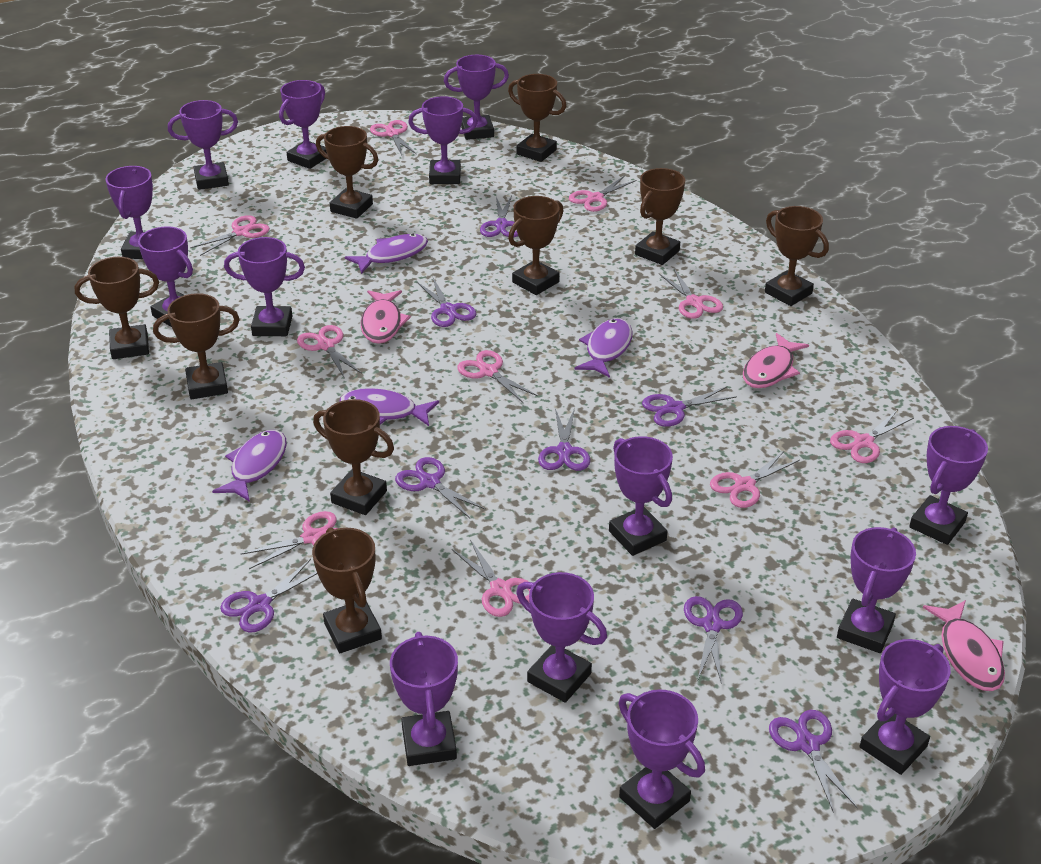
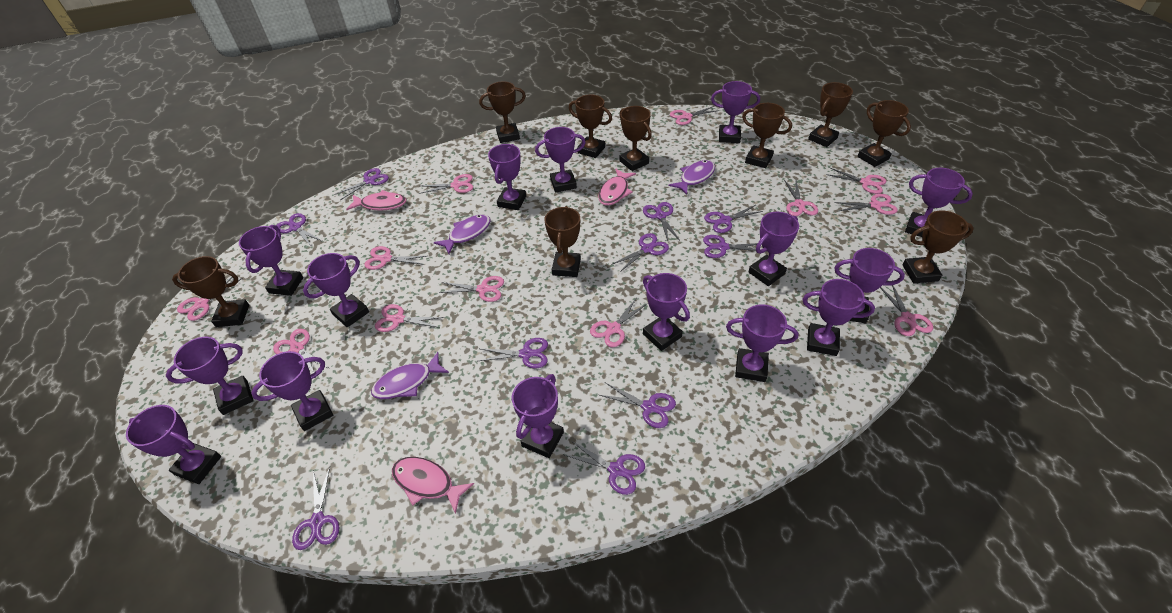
pink scissors: [190,215,270,256] [241,511,338,569] [297,325,362,379] [370,120,416,156] [452,540,530,617] [457,350,538,403] [569,175,637,212] [659,269,723,319] [710,450,800,508] [830,409,914,463] = 10 -> [177,277,243,321] [273,329,330,373] [364,246,427,270] [375,304,444,332] [419,174,473,194] [439,276,504,302] [590,299,648,348] [670,106,719,125] [784,180,818,216] [826,167,887,194] [834,194,898,215] [880,285,933,336] = 12
purple fish: [212,430,287,502] [340,388,439,426] [345,234,428,274] [575,318,633,378] = 4 -> [371,352,449,399] [434,214,490,254] [668,160,715,195] = 3
purple scissors: [220,559,317,633] [395,457,486,518] [417,278,476,327] [480,196,518,237] [538,408,590,471] [642,387,737,427] [684,596,743,684] [769,710,858,813] = 8 -> [276,213,322,246] [292,467,339,550] [334,168,389,200] [479,338,548,369] [565,441,645,495] [599,382,676,428] [611,233,669,272] [643,202,680,241] [703,235,767,258] [704,205,763,233] = 10
purple trophy: [105,166,153,259] [138,226,193,327] [168,100,238,190] [224,237,305,336] [279,80,327,169] [390,632,458,766] [408,96,478,184] [444,55,509,140] [516,572,607,703] [609,436,673,556] [618,689,705,829] [837,527,916,653] [860,639,951,775] [909,426,988,545] = 14 -> [126,405,221,484] [166,337,254,415] [239,225,303,296] [251,351,333,431] [303,253,369,328] [488,144,526,210] [512,374,564,458] [535,127,586,192] [643,273,690,351] [711,81,760,143] [726,304,799,382] [749,212,799,286] [802,279,875,356] [834,248,905,324] [905,168,973,237] = 15

